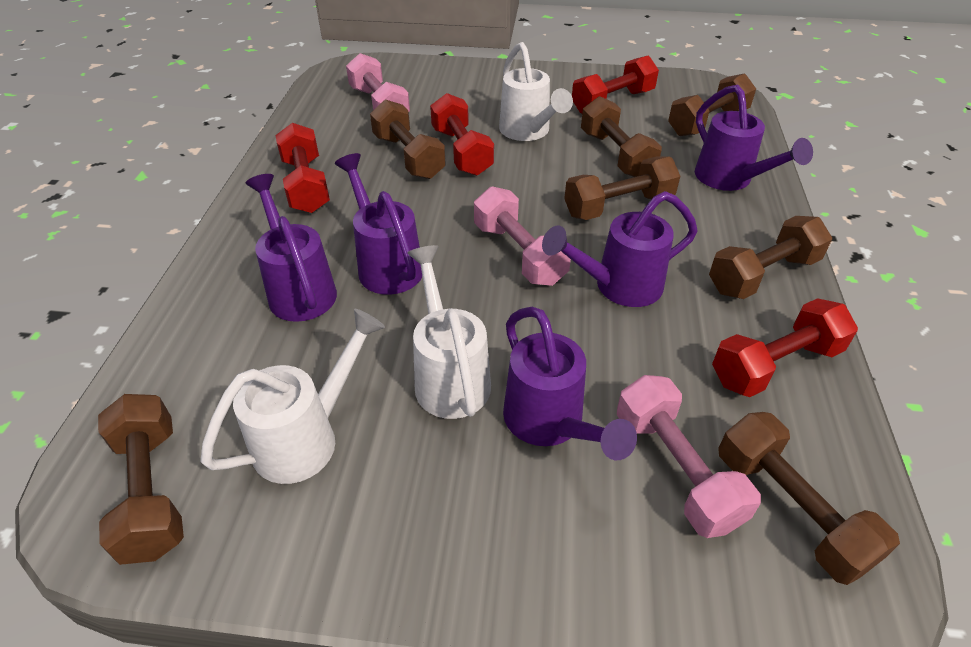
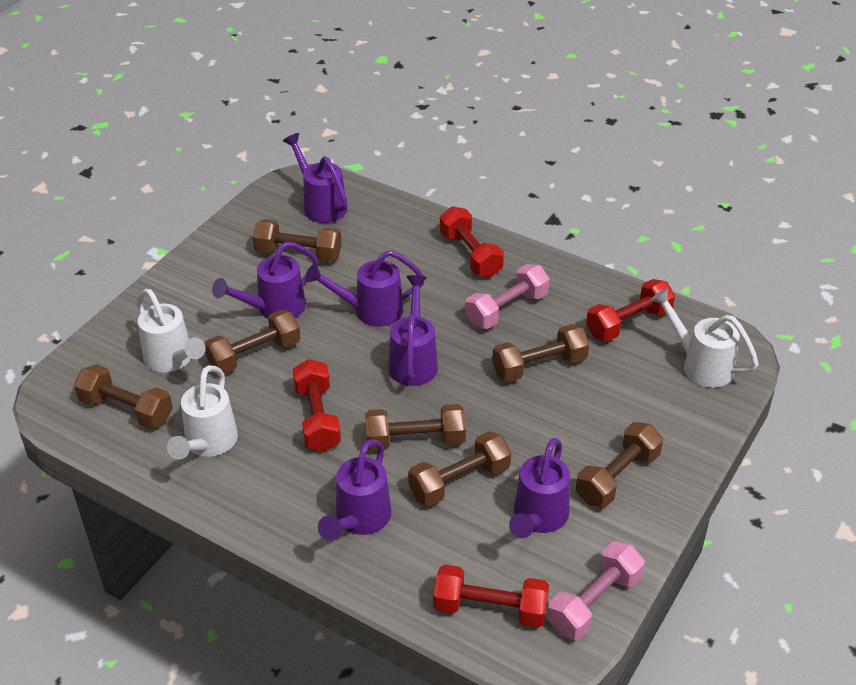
pink dumbbell: [346,53,410,112] [474,186,571,286] [617,375,761,538] = 3 -> [465,264,550,329] [547,541,645,640] = 2
purple watering can: [246,174,337,322] [335,153,422,295] [503,307,637,460] [542,191,698,307] [695,85,813,191] = 5 -> [212,242,318,319] [283,133,348,223] [305,250,425,327] [318,440,391,541] [389,275,438,386] [509,438,570,538] = 6

